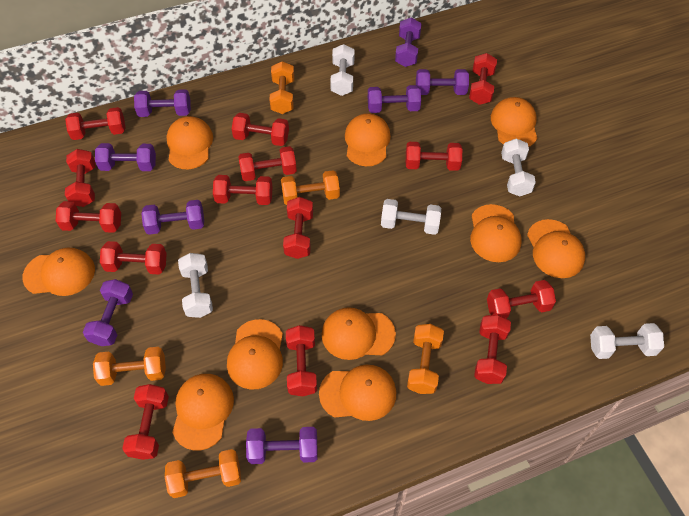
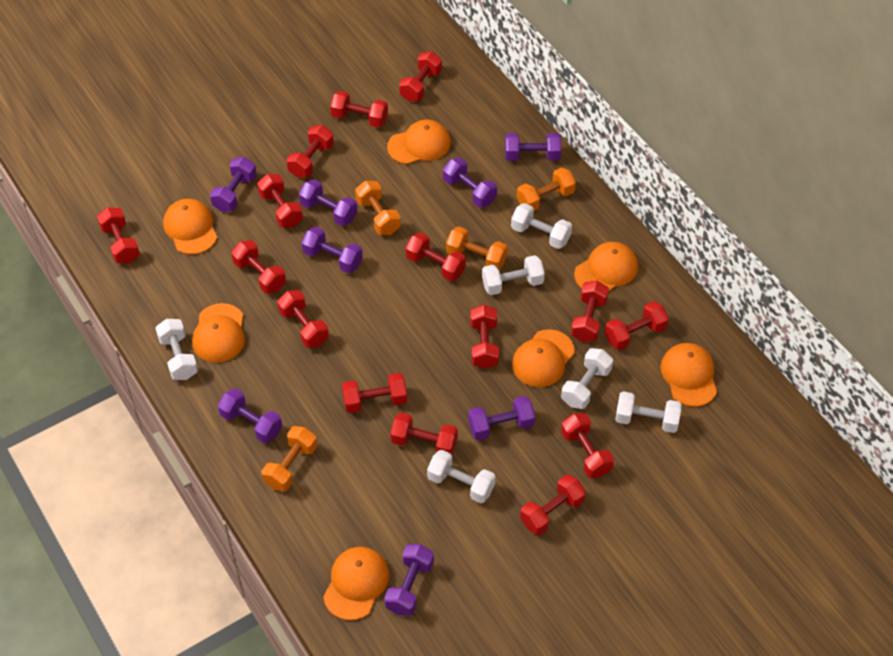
orange cap: [22,248,95,296] [166,116,213,169] [172,374,234,451] [227,319,283,390] [319,365,396,421] [321,307,396,360] [345,113,391,166] [470,204,522,262] [491,97,537,147] [527,219,585,278] = 10 -> [163,199,218,254] [192,303,245,363] [323,547,389,620] [387,120,451,164] [512,329,575,387] [574,242,638,291] [660,343,717,407] = 7
orange dumbbell: [93,347,166,386] [165,449,241,498] [270,61,294,114] [281,170,340,205] [407,324,444,394] = 5 -> [262,426,317,491] [355,181,401,235] [446,227,508,270] [517,167,576,211] = 4
red dumbbell: [56,201,121,233] [65,107,125,140] [65,149,95,207] [100,241,167,274] [122,384,169,460] [213,175,273,205] [232,113,289,146] [238,146,297,181] [283,197,313,259] [286,325,317,396] [406,142,462,171] [469,53,497,105] [474,315,511,384] [487,280,556,319] = 14 -> [97,207,140,263] [231,240,286,294] [257,174,303,228] [277,290,329,348] [287,125,334,178] [330,91,388,128] [342,373,407,413] [390,412,458,455] [399,51,442,102] [405,232,466,281] [470,305,499,369] [520,475,586,535] [561,413,614,478] [571,281,609,342] [605,301,669,350] = 15
white dumbbell: [178,253,213,318] [330,44,355,96] [381,199,441,235] [501,138,536,196] [590,323,664,359] = 5 -> [156,319,198,380] [427,450,495,503] [482,255,545,295] [511,203,572,249] [561,348,613,409] [615,391,682,433] = 6

